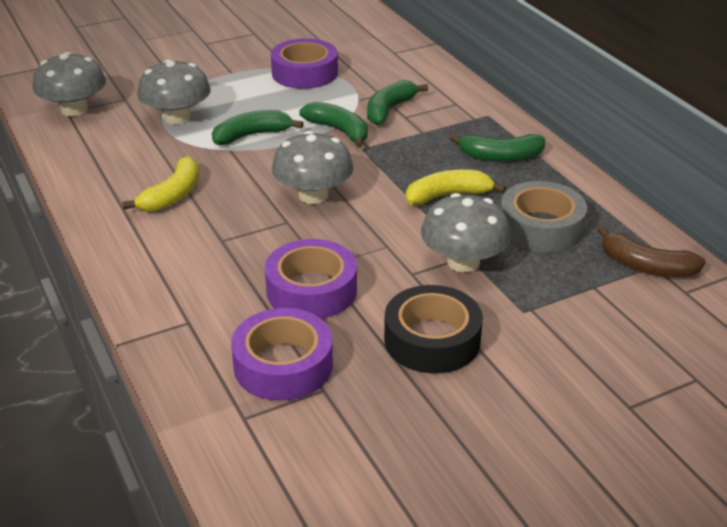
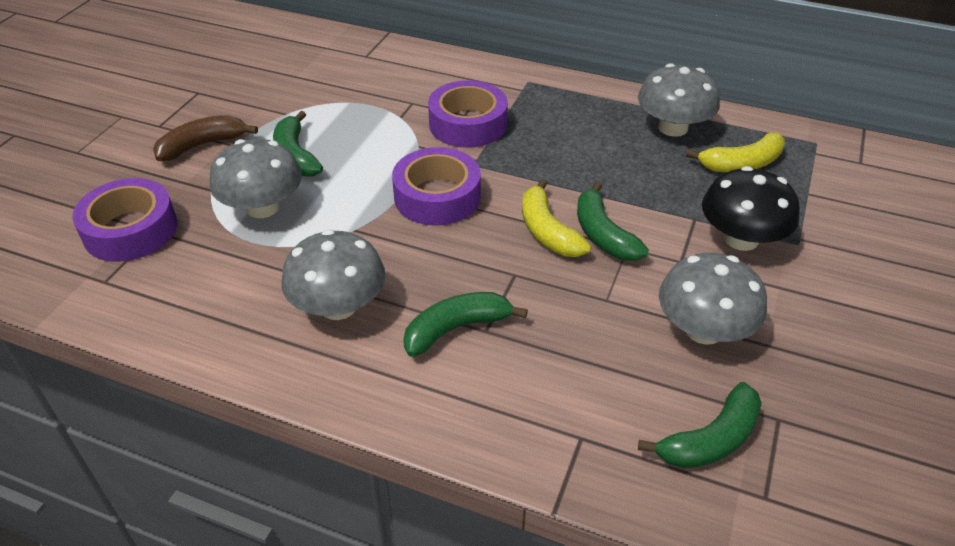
black mushroom: none = 0 -> [702,166,800,251] = 1
black tape: [384,285,483,373] = 1 -> none = 0
grey tape: [501,181,587,252] = 1 -> none = 0

